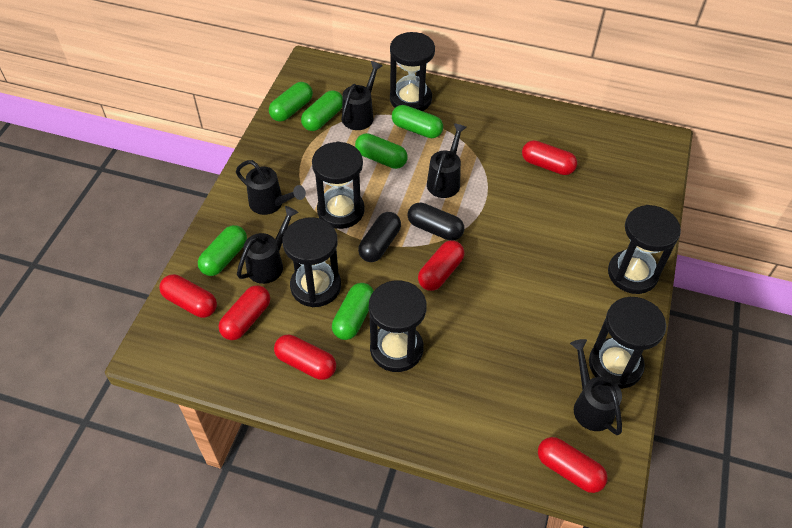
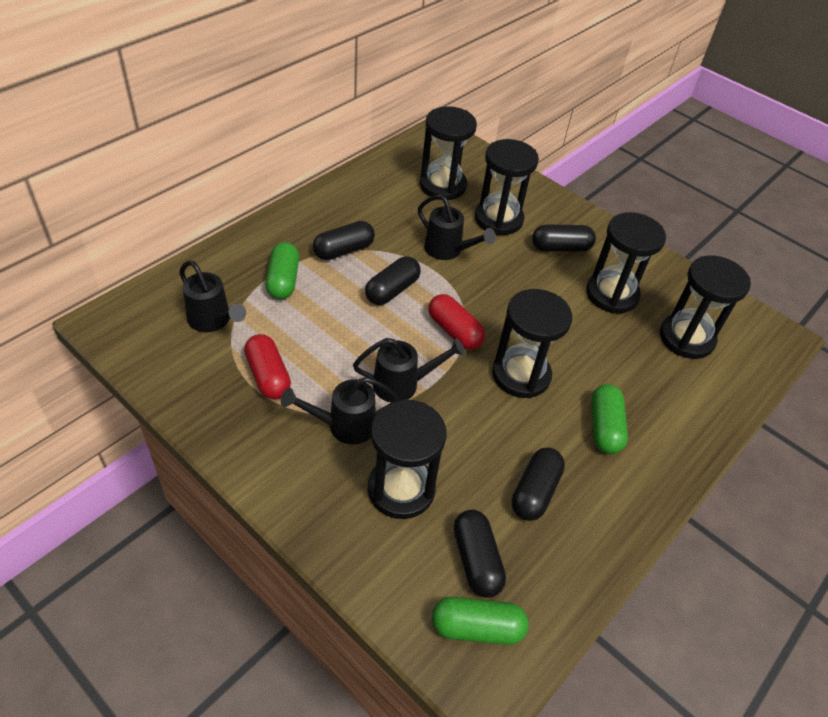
black capsule: [358,212,401,262] [408,203,464,241] = 2 -> [313,221,375,260] [365,256,421,305] [454,510,506,598] [512,448,565,521] [532,224,596,252] = 5
black watering can: [236,160,306,215] [237,206,299,284] [341,61,383,130] [427,123,467,198] [570,339,622,435] = 5 -> [179,260,246,332] [281,377,399,445] [353,338,465,402] [418,194,496,260] = 4
green capsule: [198,225,247,276] [269,82,313,122] [301,90,343,131] [332,283,374,340] [355,133,408,169] [392,105,443,138] = 6 -> [266,242,299,299] [432,597,528,645] [591,384,628,454] = 3
red capsule: [159,274,217,318] [219,285,270,340] [274,334,336,380] [418,240,464,291] [522,140,577,175] [538,437,608,493] = 6 -> [244,334,291,399] [428,294,485,350] = 2

